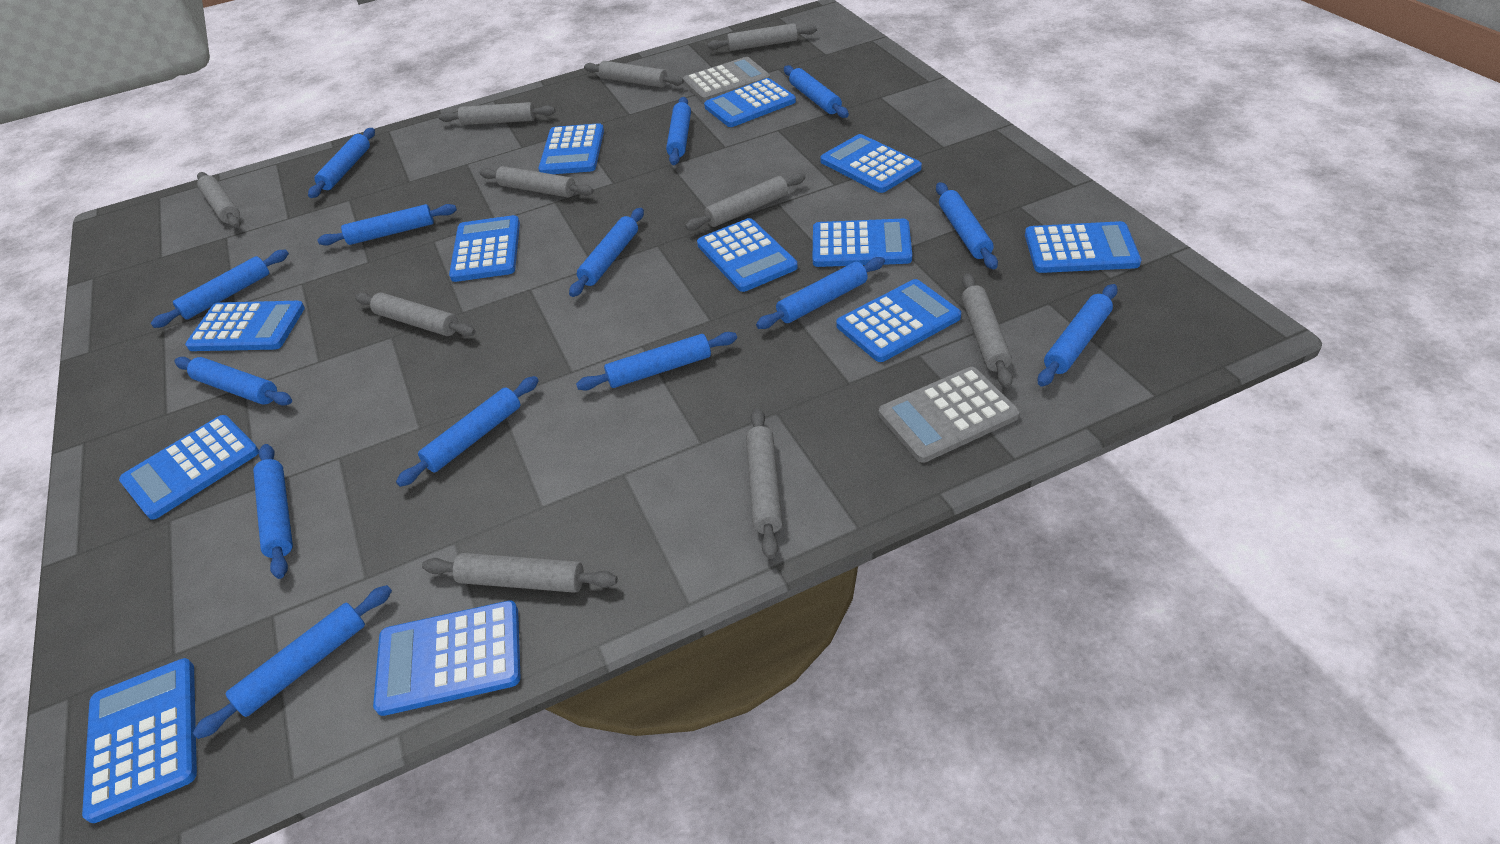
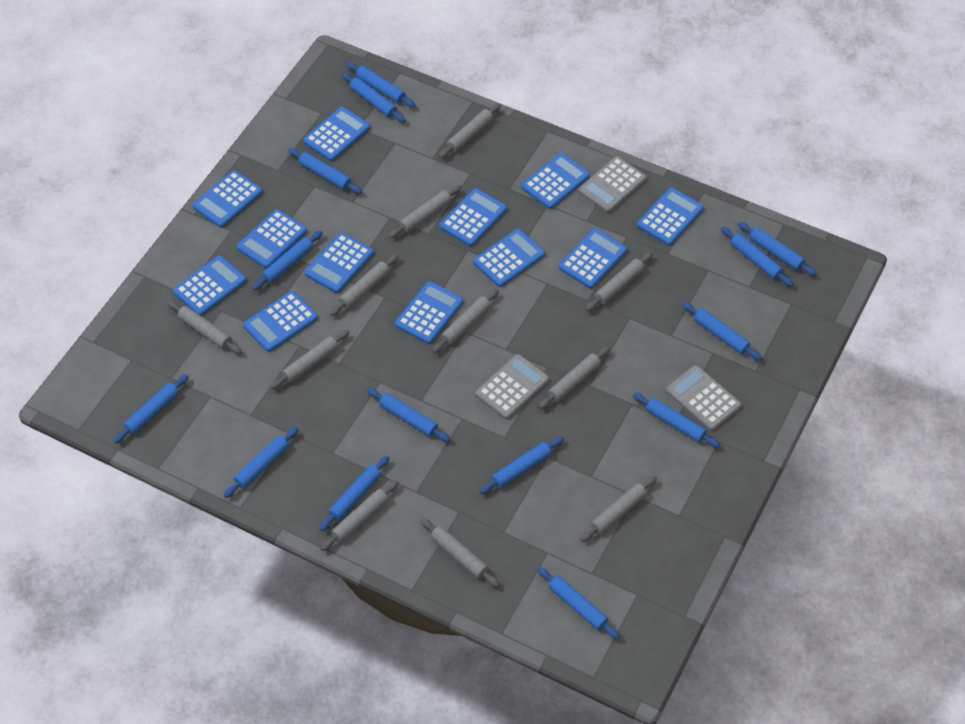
grey calculator: [683,57,770,102] [879,367,1020,463] = 2 -> [475,354,549,420] [578,156,646,213] [666,365,742,431] = 3
grey rolling pin: [197,172,241,228] [355,293,476,337] [422,553,618,593] [439,102,555,125] [480,166,594,198] [584,61,684,88] [685,173,806,231] [707,23,817,51] [746,408,783,559] [962,273,1013,388] = 10 -> [168,301,242,354] [271,330,349,389] [320,481,399,551] [330,254,399,316] [389,185,461,238] [420,518,499,587] [432,289,499,353] [439,103,501,158] [539,347,610,409] [580,476,657,542] [586,252,653,311] = 11

